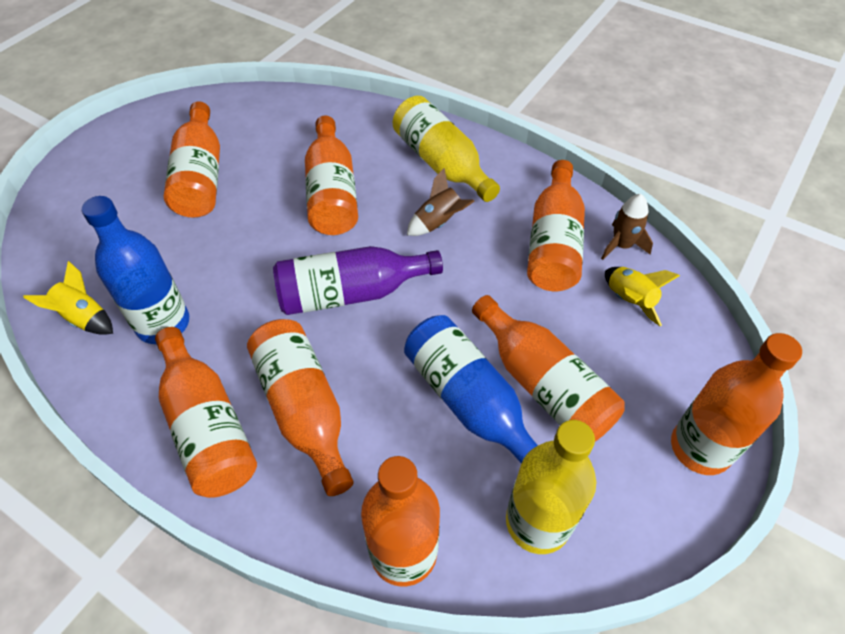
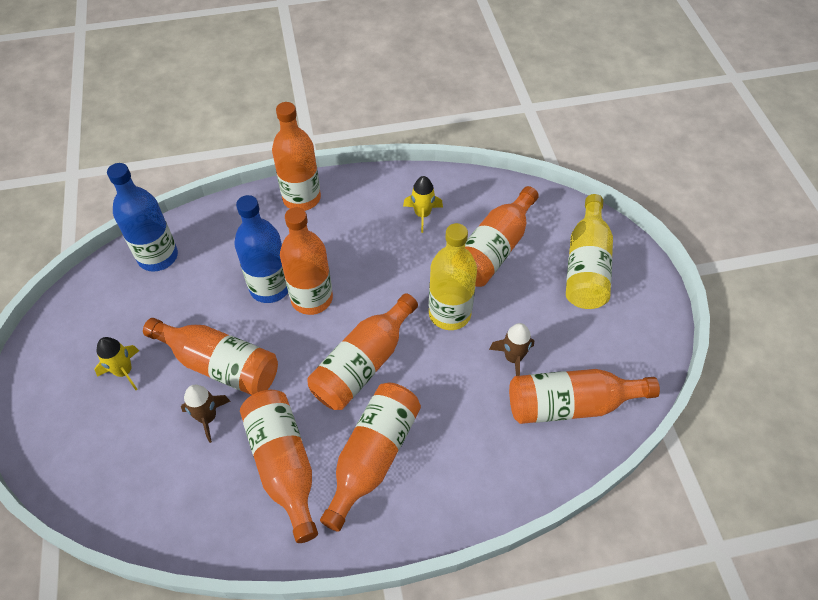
purple bottle: [273,246,443,315] = 1 -> none = 0

